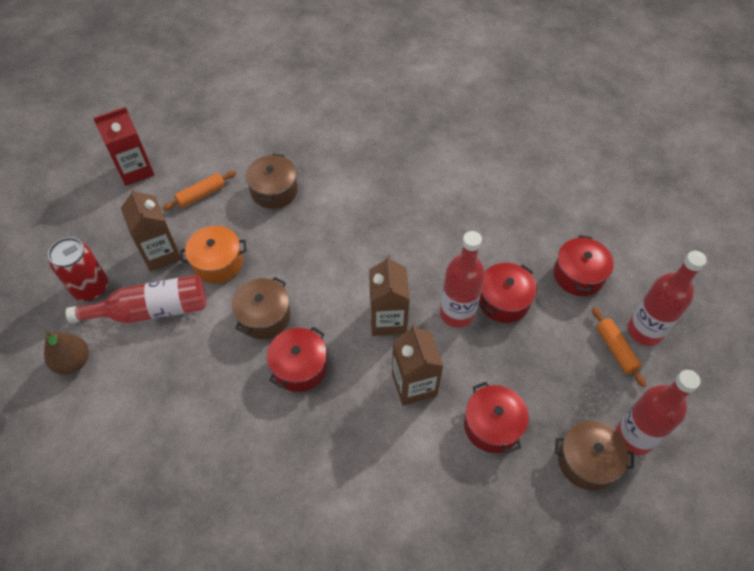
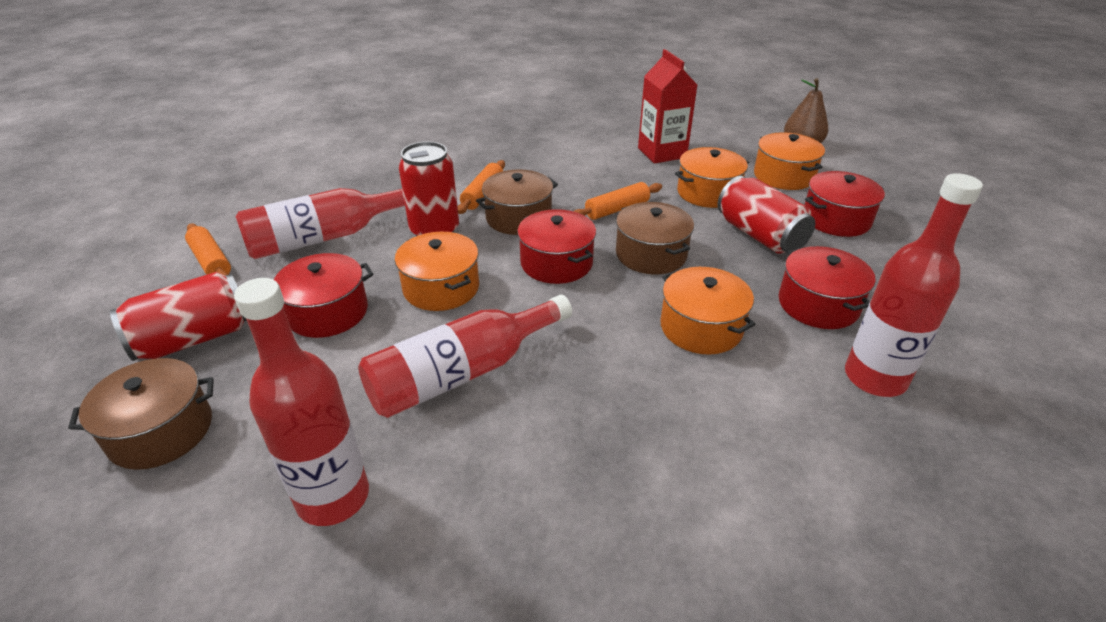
brown carton: [121,187,181,271] [369,255,410,336] [392,324,444,406] = 3 -> none = 0
orange pot: [180,226,247,284] = 1 -> [395,232,479,311] [660,267,755,355] [675,147,749,208] [754,132,825,190] = 4
orange rolling pin: [162,171,236,210] [592,307,646,387] = 2 -> [185,223,231,276] [458,160,505,214] [573,182,662,220] = 3
red can: [48,237,108,301] = 1 -> [110,272,247,361] [399,141,459,236] [718,176,815,254] = 3

